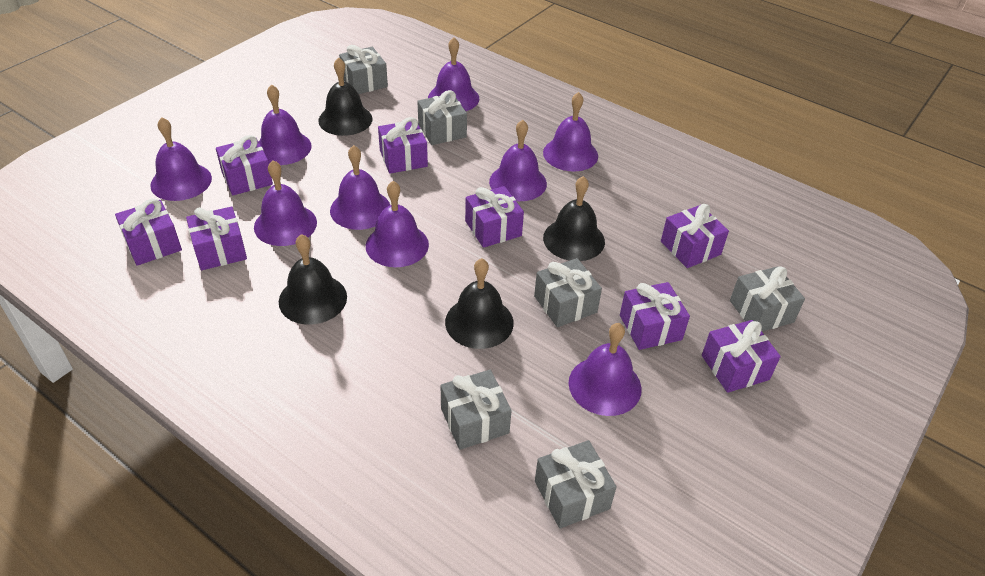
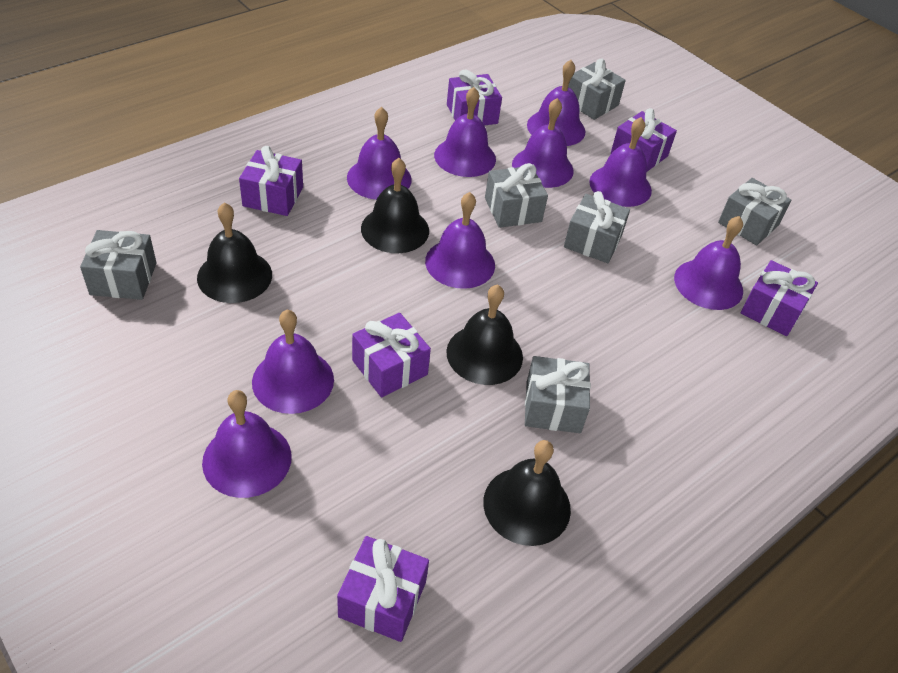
purple gift: [115,199,182,266] [186,207,247,270] [216,135,273,195] [378,117,428,173] [465,186,524,248] [620,282,690,350] [661,204,729,268] [702,320,781,393] = 8 -> [239,146,303,216] [337,536,429,642] [352,313,431,398] [447,69,502,125] [611,108,677,171] [741,260,818,336] = 6

